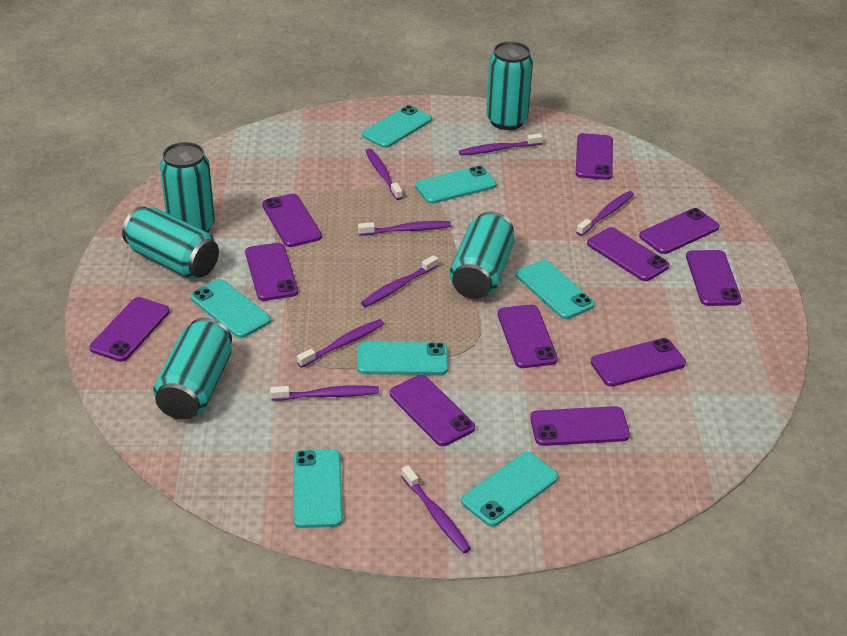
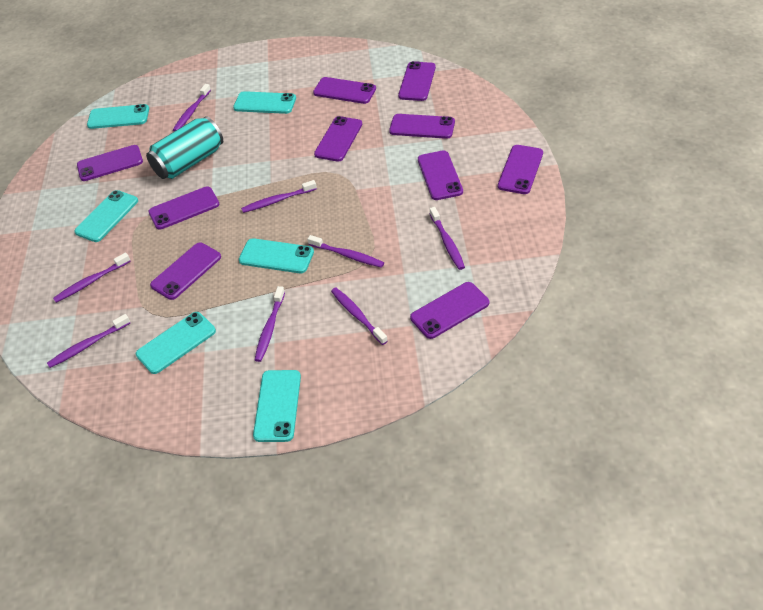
purple phone: [90,297,170,362] [245,243,298,301] [262,194,322,247] [390,375,475,446] [498,305,558,368] [530,406,630,446] [576,133,613,180] [587,227,669,281] [591,338,686,387] [639,208,720,254] [686,250,742,306] = 11 -> [77,145,143,181] [148,186,219,230] [150,242,221,300] [313,77,376,104] [314,116,362,162] [389,114,455,139] [398,61,436,101] [410,282,489,339] [418,150,463,200] [498,145,543,194] = 10
turquoise can: [122,206,219,279] [153,317,232,420] [160,142,215,232] [450,212,515,299] [486,41,533,130] = 5 -> [146,116,223,179] = 1
turquoise phone: [190,279,271,338] [293,449,343,528] [357,342,448,375] [362,105,432,148] [415,166,497,204] [461,452,559,527] [516,260,595,319] = 7 -> [74,190,138,242] [87,104,149,129] [136,312,216,374] [233,91,296,114] [239,238,314,273] [253,370,301,442] = 6

